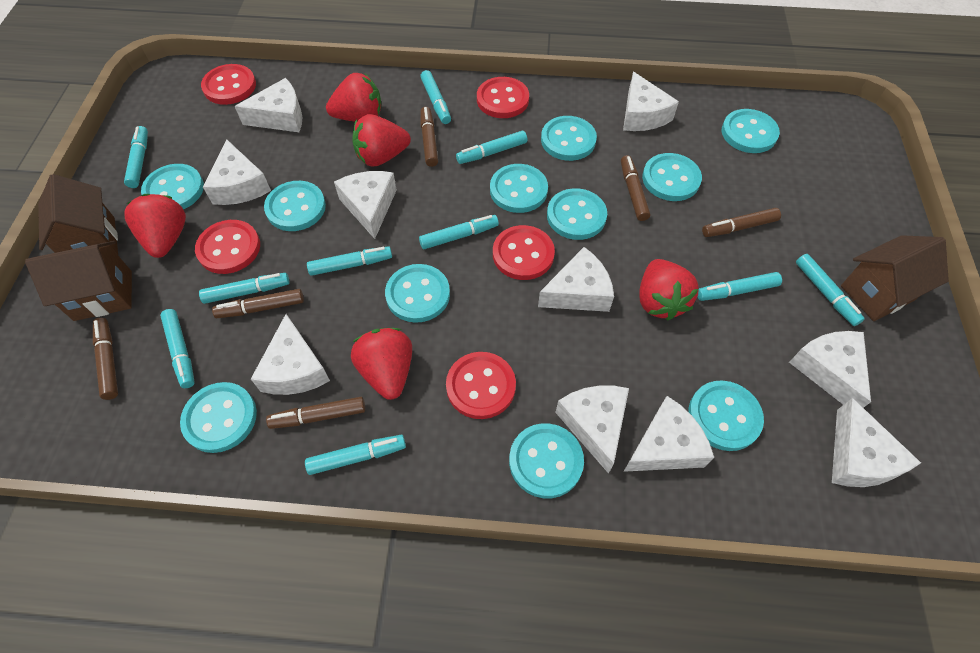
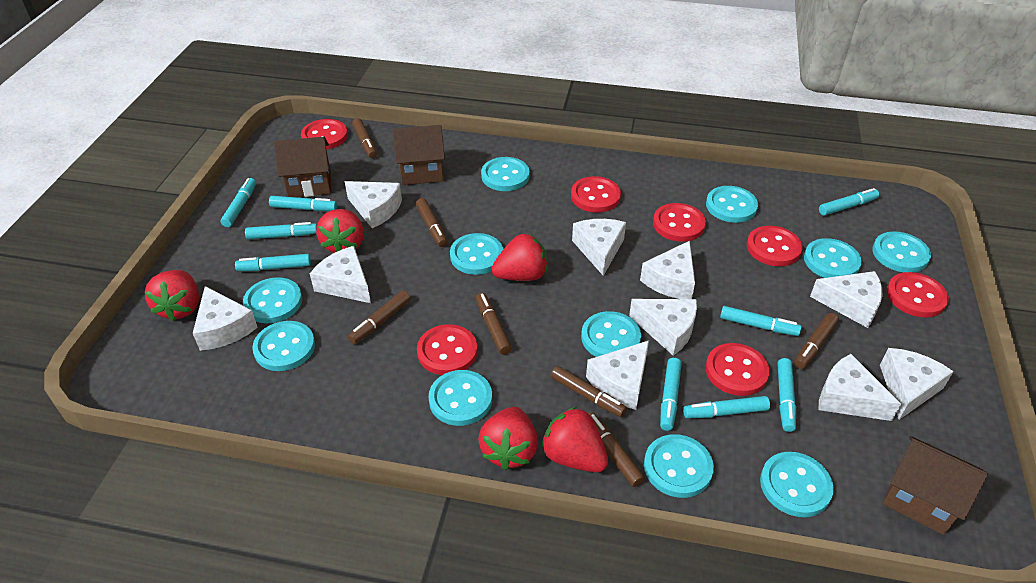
brown marker: [93,318,118,400] [212,289,304,318] [266,397,365,429] [421,107,438,167] [621,155,650,221] [702,208,781,237] = 6 -> [348,291,411,344] [352,118,377,158] [416,198,448,247] [476,293,512,355] [551,366,627,417] [589,412,645,487] [794,313,839,369] = 7
red button: [195,220,260,274] [201,64,256,105] [446,352,516,419] [477,77,529,118] [493,225,555,280] = 5 -> [301,119,348,150] [417,324,478,375] [571,176,621,213] [653,203,706,242] [705,343,770,396] [747,226,803,266] [887,272,949,318] = 7
turquoise marker: [124,126,148,188] [160,309,195,388] [199,273,290,304] [305,435,406,475] [307,246,392,276] [419,215,499,249] [420,70,451,124] [456,131,528,164] [697,272,782,301] [796,254,865,326] = 10 -> [221,178,256,227] [235,254,311,271] [245,222,317,239] [269,196,337,211] [660,358,682,431] [683,396,770,418] [720,306,802,336] [778,358,796,432] [819,188,879,215] = 9

